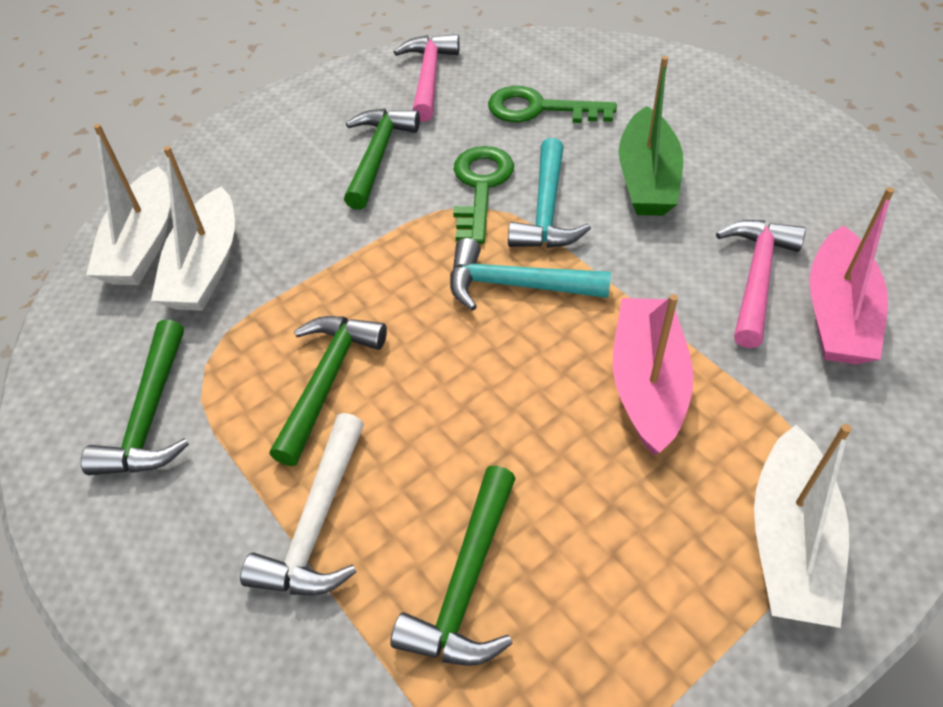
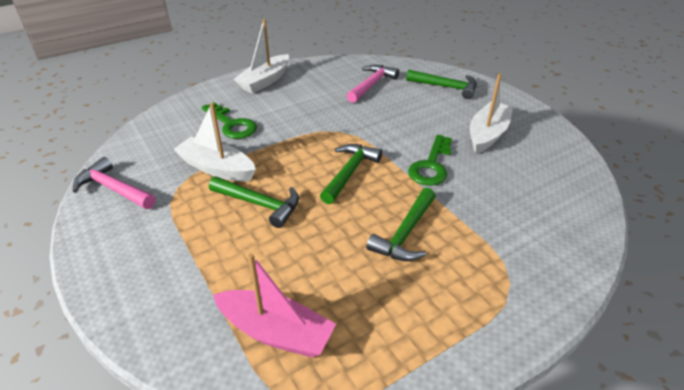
green boat: [619,56,683,216] = 1 -> none = 0
pink boat: [613,294,693,455] [809,187,894,364] = 2 -> [213,253,336,358] = 1
turquoise hammer: [450,238,611,311] [508,138,591,248] = 2 -> none = 0
white hammer: [240,413,364,595] = 1 -> none = 0

